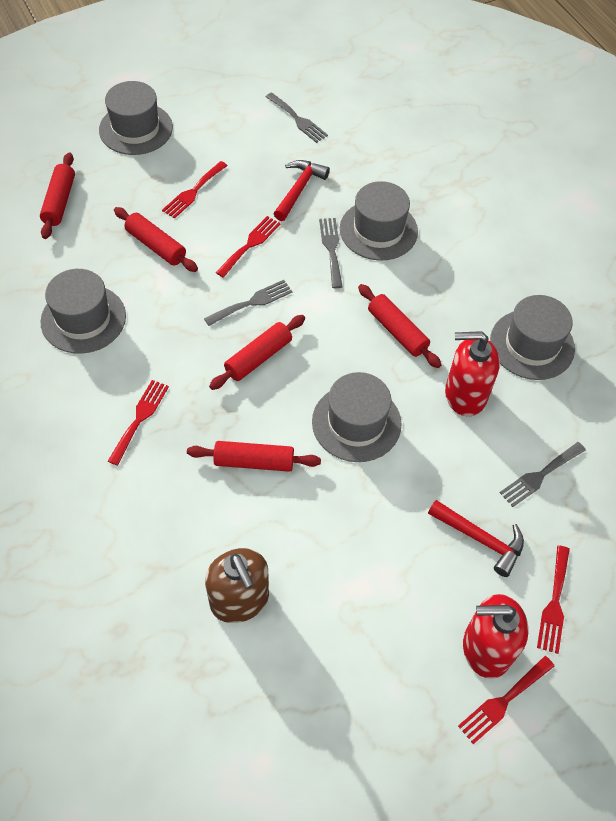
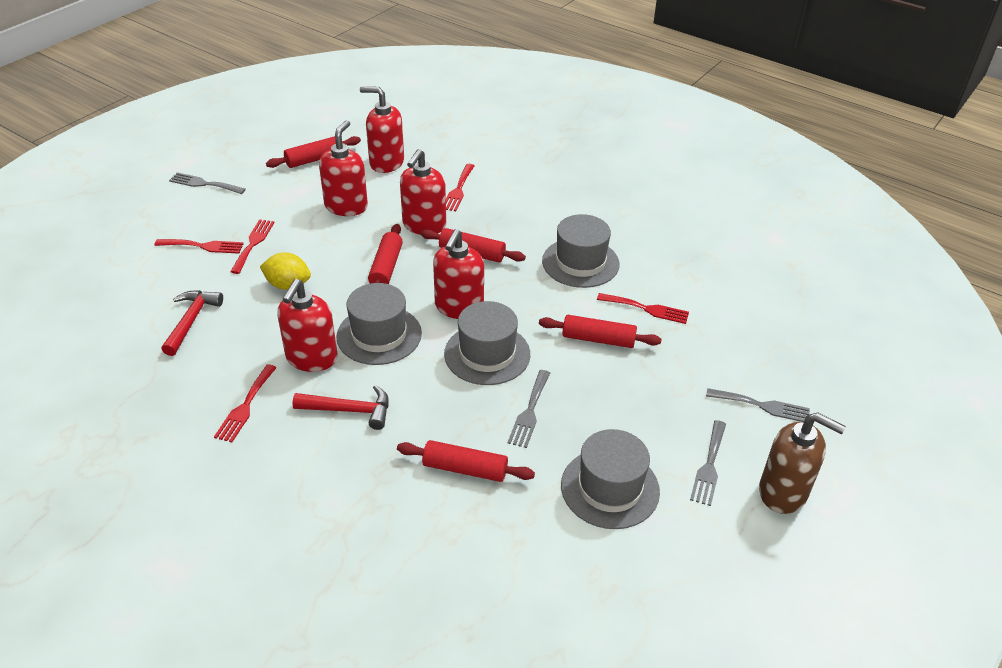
grey hat: [40,269,126,354] [99,81,173,155] [312,372,402,462] [340,181,418,261] [490,295,575,380] = 5 -> [336,283,422,365] [444,301,530,385] [542,214,620,288] [561,429,660,529] = 4
red soap dispenser: [445,331,500,416] [463,594,528,679] = 2 -> [277,279,337,372] [319,120,368,216] [360,86,404,173] [400,149,446,234] [433,229,484,319] = 5
yellow lemon: none = 0 -> [260,252,311,290] = 1

